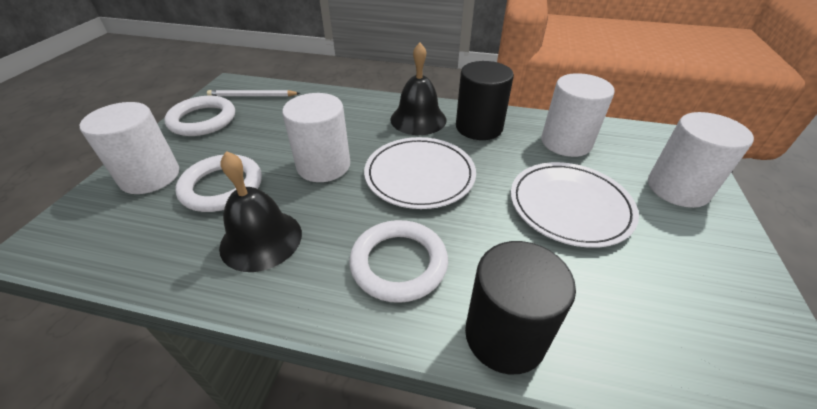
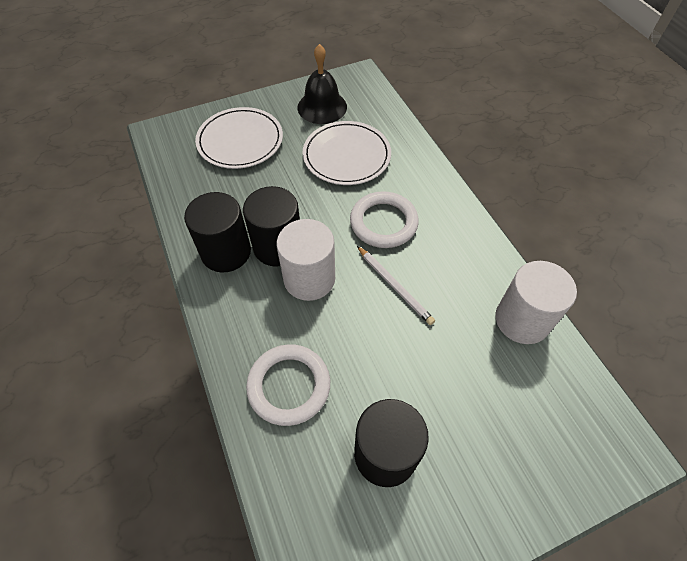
black bell: [219,151,302,272] [390,43,446,135] = 2 -> [298,44,347,124] = 1
black cylinder: [456,61,514,140] [465,241,576,374] = 2 -> [184,192,251,273] [243,186,300,267] [354,399,429,487] = 3
white cylinder: [79,102,179,194] [282,93,350,182] [541,73,615,157] [648,112,754,208] = 4 -> [277,219,335,301] [496,261,577,344] = 2
white ring: [164,96,235,136] [175,154,262,212] [349,220,448,303] = 3 -> [246,344,330,426] [350,191,419,248] = 2

